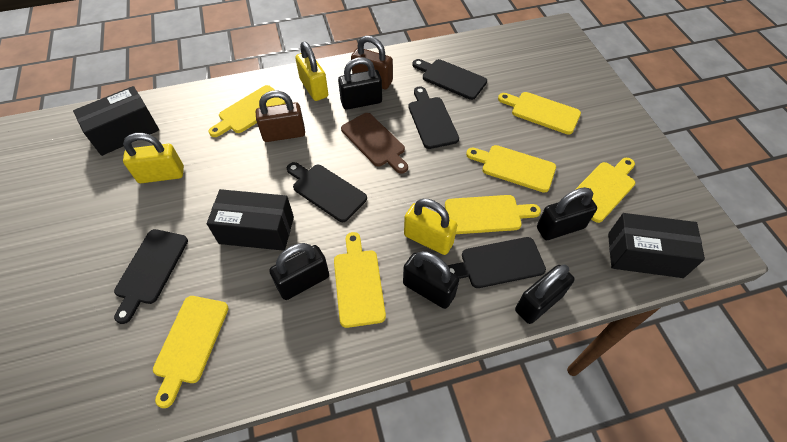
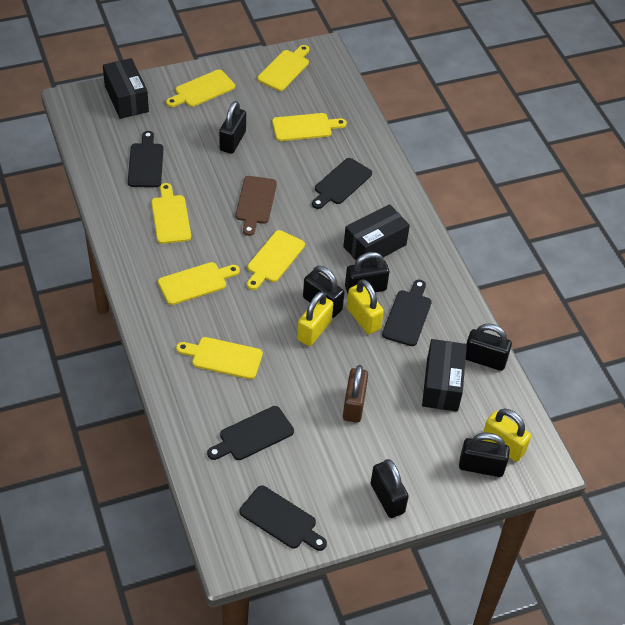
black padlock: [269,243,329,300] [338,57,382,110] [403,251,459,309] [515,264,575,324] [537,187,597,240] = 5 -> [219,101,246,154] [303,266,344,318] [345,252,389,293] [371,459,409,518] [459,433,510,477] [466,324,512,371] = 6
brown padlock: [256,91,305,142] [351,36,393,89] = 2 -> [343,365,368,423] = 1

